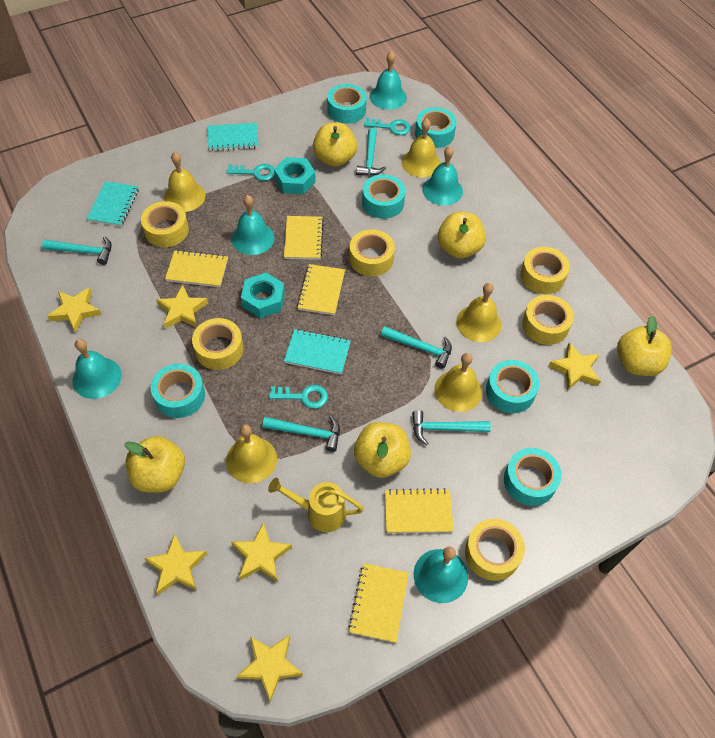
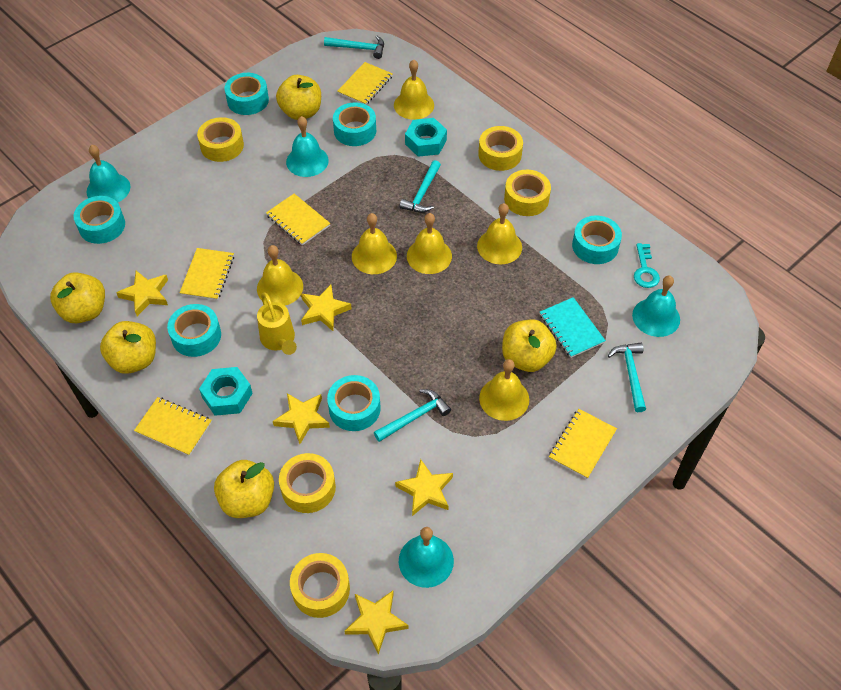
turquoise bell: [72,339,122,399] [232,195,275,255] [370,51,407,110] [413,547,468,603] [422,146,463,205] = 5 -> [86,145,130,202] [286,116,329,177] [399,527,454,588] [632,276,680,337] = 4
turquoise hammer: [42,236,112,265] [262,416,340,452] [356,128,386,175] [381,326,452,369] [412,410,491,445] = 5 -> [324,36,384,59] [374,389,451,442] [399,160,441,213] [608,343,646,412] = 4
turquoise key: [226,164,275,181] [269,385,328,409] [364,118,411,135] = 3 -> [634,243,660,288] = 1
turquoise notebook: [86,181,139,227] [208,123,258,151] [284,329,351,375] = 3 -> [540,297,606,358] = 1
yellow bell: [164,152,206,212] [226,424,277,483] [401,118,441,178] [434,353,482,412] [456,283,502,342] = 5 -> [257,245,303,306] [352,213,397,274] [394,59,434,120] [407,213,452,274] [477,203,522,264] [479,359,529,421] = 6
yellow star: [47,287,102,333] [144,534,207,595] [156,285,208,329] [231,522,292,582] [236,634,303,702] [549,342,601,391] = 6 -> [116,271,168,316] [273,393,330,444] [301,285,352,331] [345,591,409,655] [395,459,453,516] = 5
yellow tape: [141,201,189,247] [192,318,244,370] [349,229,395,276] [465,519,525,581] [520,247,570,294] [522,295,574,345] = 6 -> [197,117,244,162] [279,453,336,513] [290,553,350,618] [478,126,523,171] [504,170,551,216] = 5

